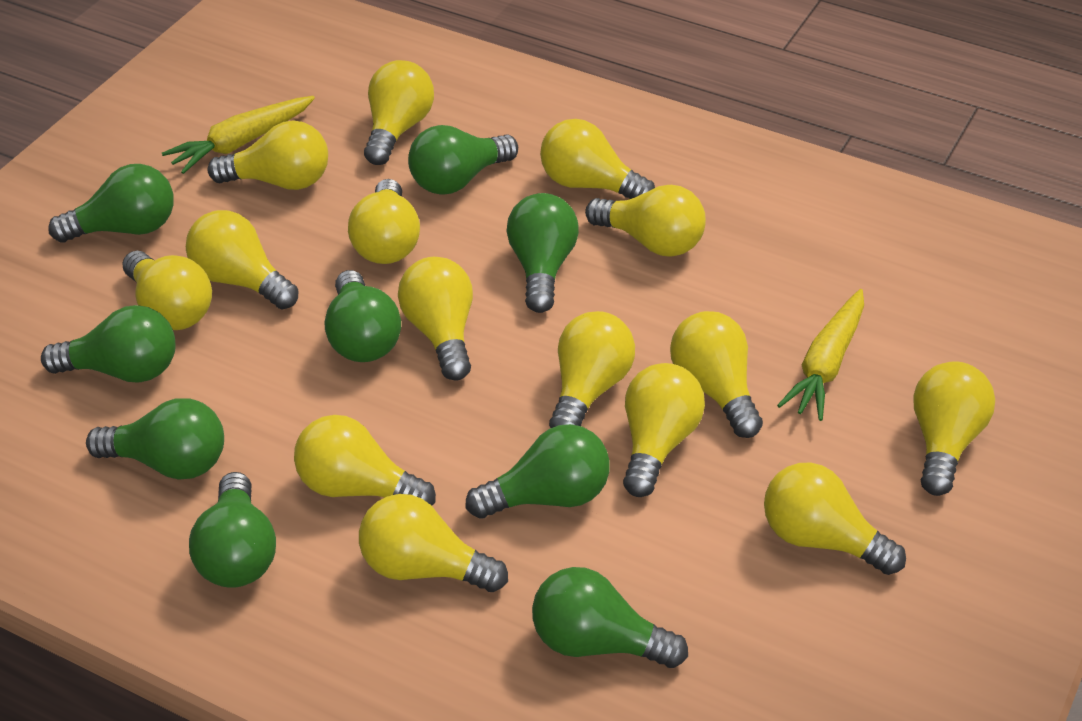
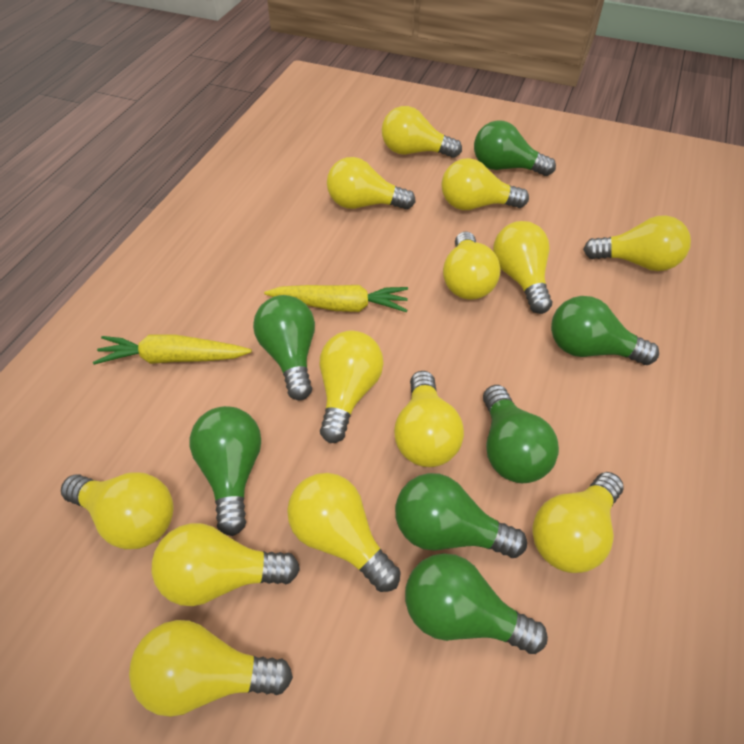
green light bulb: [41,305,175,382] [48,164,174,243] [86,398,224,480] [189,472,276,588] [325,270,401,362] [408,125,518,194] [466,424,610,518] [507,193,579,313] [532,567,688,668] = 9 -> [190,406,261,536] [253,295,315,400] [395,473,527,558] [405,553,548,654] [474,120,556,176] [483,385,559,483] [551,296,659,365] = 7
yellow light bulb: [122,251,212,330] [186,210,298,310] [208,120,328,190] [294,415,436,505] [348,179,420,264] [359,494,508,592] [364,60,434,165] [398,257,473,381] [540,119,655,199] [549,311,635,428] [585,185,706,257] [623,363,705,497] [670,311,763,438] [764,463,906,575] [913,361,995,496] = 15 -> [61,472,174,549] [129,620,293,717] [152,523,300,606] [287,473,401,592] [320,331,384,443] [327,157,416,210] [382,106,462,158] [394,371,464,467] [441,158,529,210] [443,231,500,300] [493,221,552,314] [532,472,624,573] [583,215,691,271] = 13

